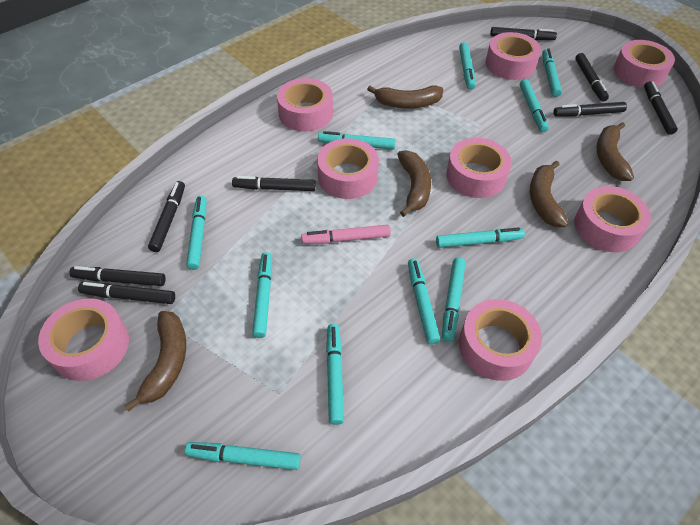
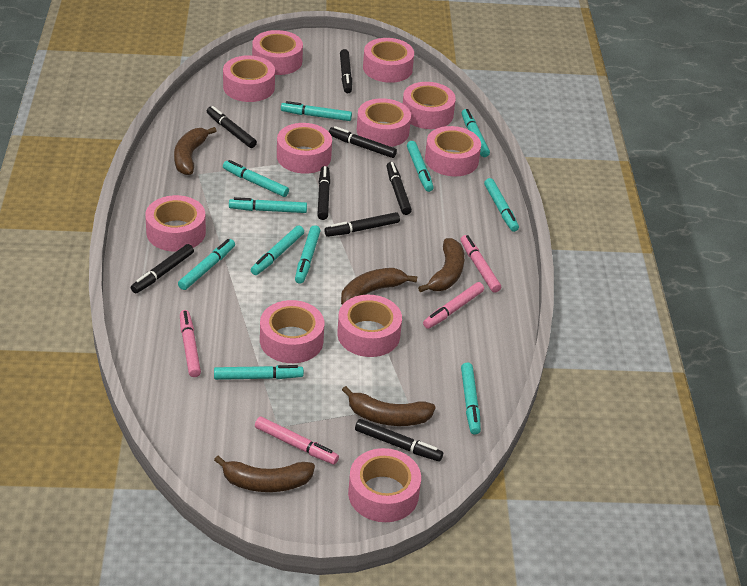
pink marker: [301,225,391,244] = 1 -> [180,310,201,377] [255,417,339,465] [423,282,484,329] [461,235,501,293] = 4
pink tape: [38,298,129,381] [277,78,333,132] [317,138,379,199] [446,138,512,198] [459,299,542,381] [485,32,541,80] [574,186,651,252] [613,40,675,88] = 8 -> [145,195,206,252] [223,55,275,102] [252,30,303,75] [260,300,324,363] [277,123,332,174] [337,295,402,357] [348,448,421,522] [357,98,411,147] [363,38,414,83] [403,82,456,129] [425,126,481,176] = 11

